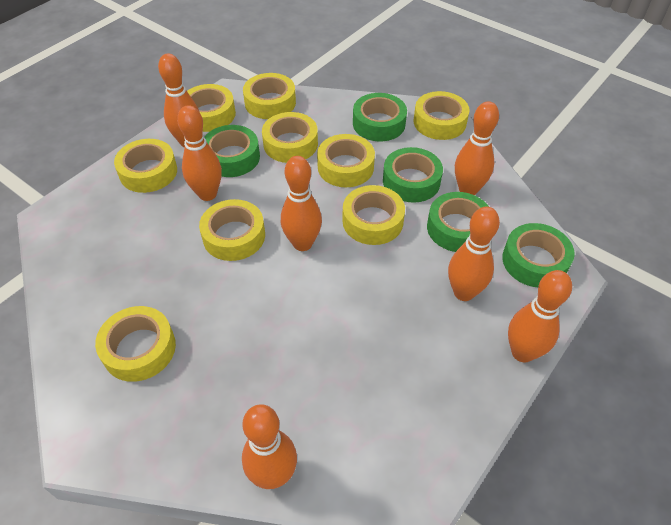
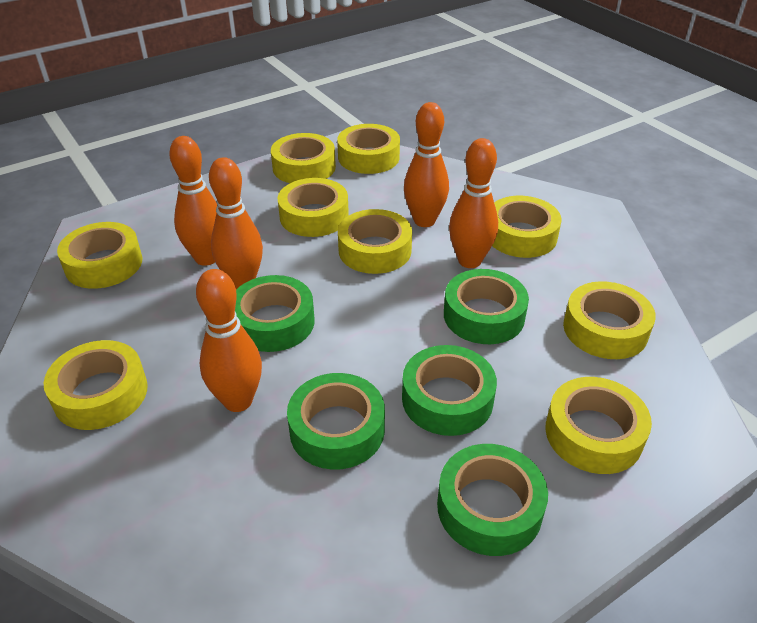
orange bowling pin: [158,54,199,148] [177,105,222,201] [242,404,297,489] [281,156,322,251] [448,206,500,301] [455,101,499,195] [508,270,572,363] = 7 -> [169,136,218,266] [196,269,262,412] [209,157,263,289] [404,102,449,227] [449,138,498,268] = 5

